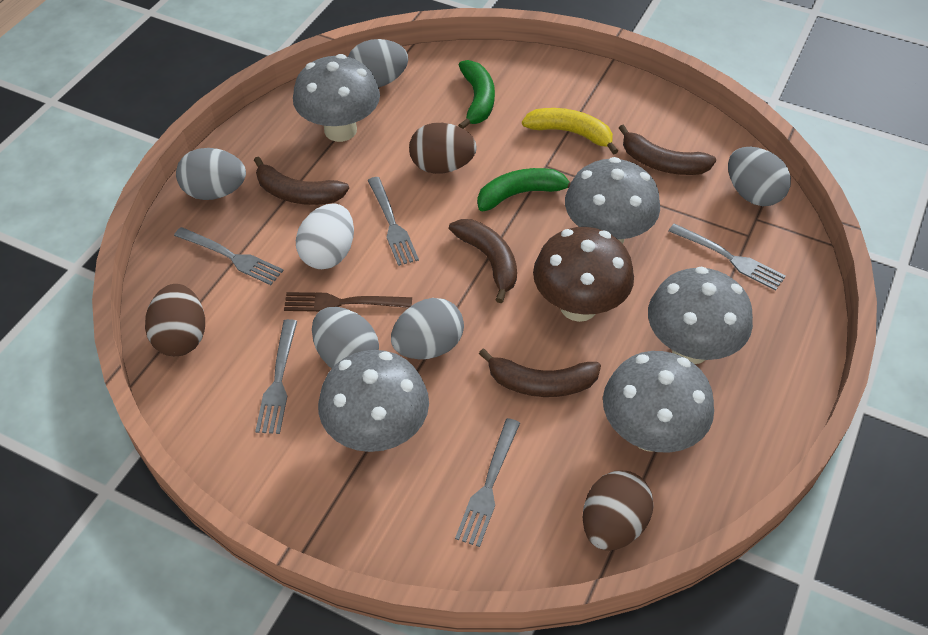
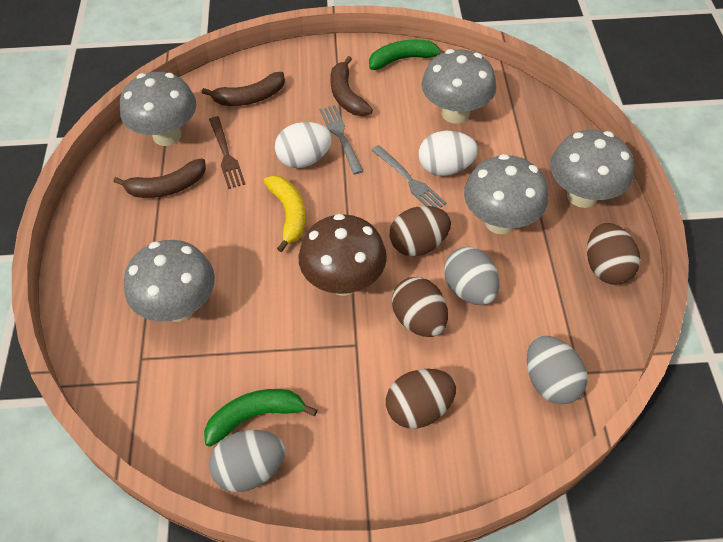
brown banana: [254,156,349,205] [449,219,517,303] [479,348,601,397] [619,124,716,175] = 4 -> [113,158,206,198] [202,72,285,106] [330,56,373,116] = 3
brown egg: [145,284,205,356] [409,123,477,174] [583,471,654,551] = 3 -> [386,369,456,429] [390,206,451,256] [392,277,448,337] [587,223,640,285] = 4
grey egg: [176,148,246,200] [312,307,379,368] [348,39,408,87] [391,298,464,359] [728,147,791,206] = 5 -> [209,430,285,492] [444,247,499,305] [527,336,587,404] = 3
grey fork: [174,227,284,285] [255,319,297,434] [368,177,419,266] [455,418,520,547] [669,223,786,291] = 5 -> [320,105,363,174] [371,145,446,208] = 2
white egg: [296,203,354,269] = 1 -> [275,122,332,168] [419,131,478,176] = 2

